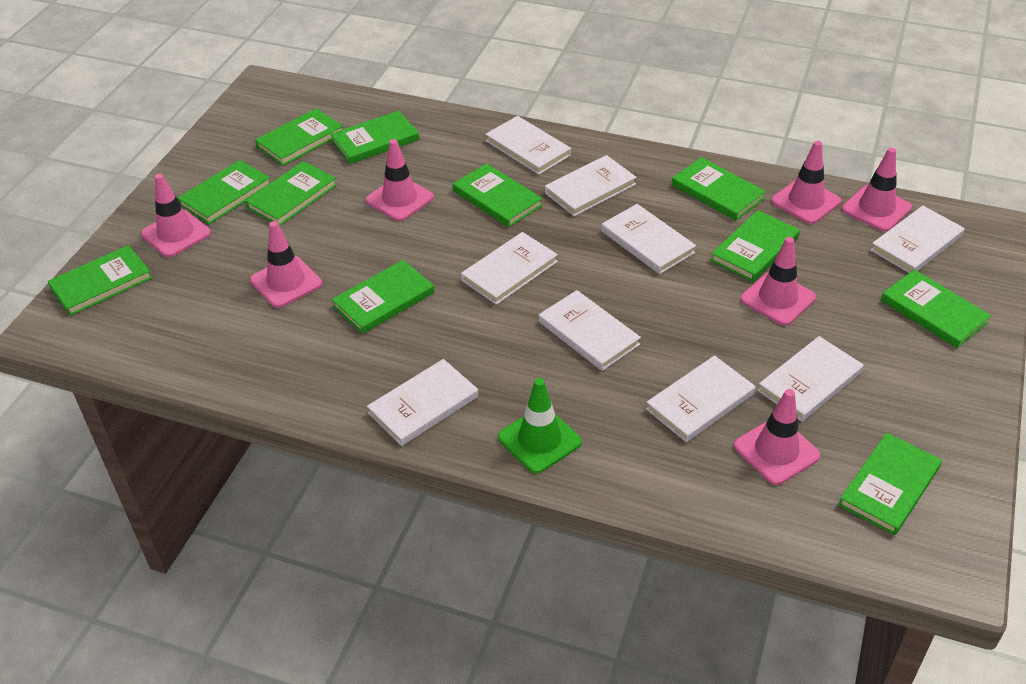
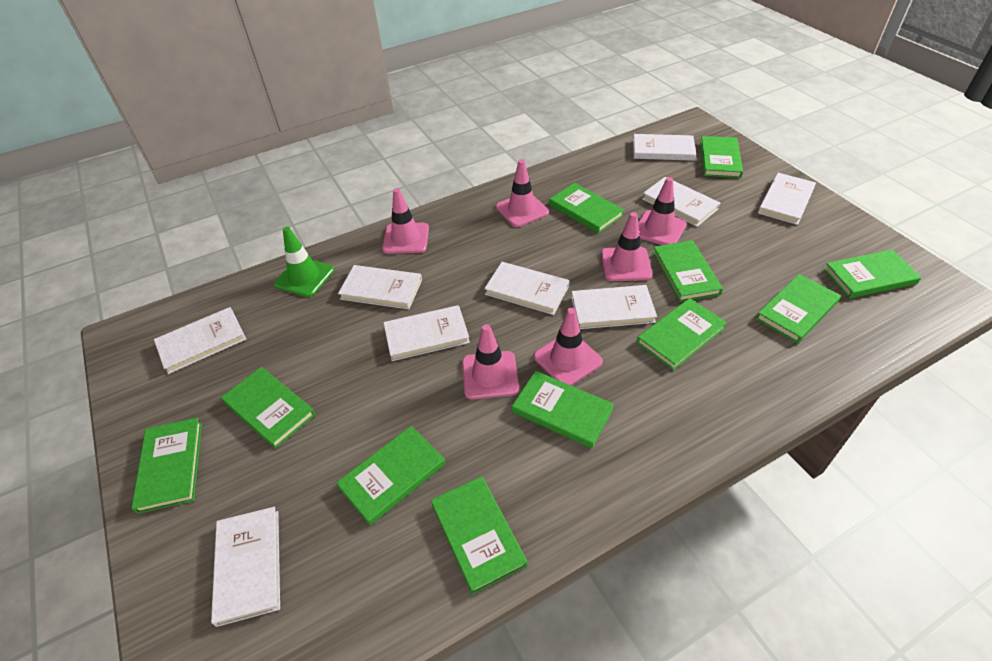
pink traffic cone: [141,174,211,257] [250,221,322,308] [366,139,434,221] [734,389,820,485] [740,237,816,326] [771,141,841,224] [842,148,912,232] = 7 -> [382,188,429,254] [462,324,519,399] [496,159,549,227] [534,308,603,386] [601,212,652,281] [638,177,687,245] = 6

